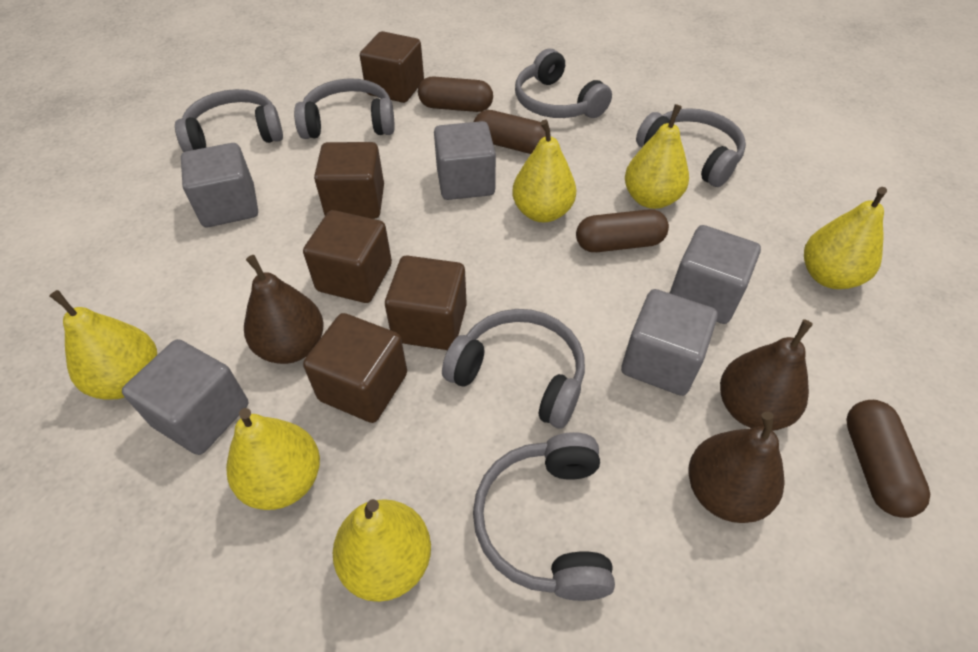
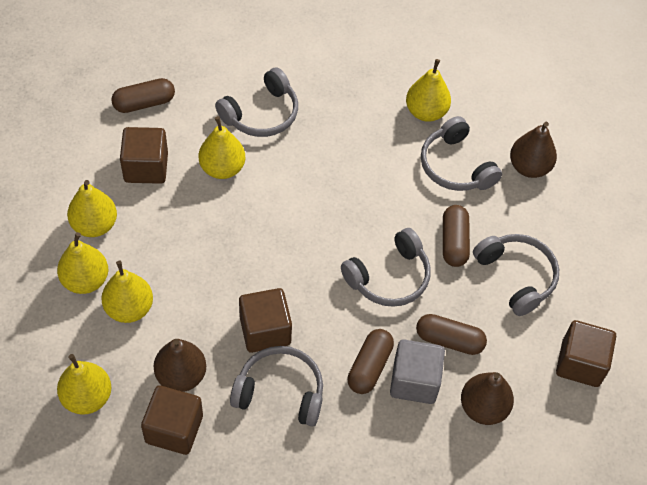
brown cube: [303,210,392,303] [303,313,407,423] [314,142,384,219] [360,31,424,103] [385,256,467,350] = 5 -> [120,127,168,184] [141,385,203,455] [239,288,292,353] [556,320,616,387] = 4
grey cube: [122,339,249,455] [181,143,258,227] [434,121,496,200] [621,289,718,396] [670,225,761,324] = 5 -> [390,339,445,404] = 1
grey headphones: [175,89,283,152] [294,78,395,139] [442,309,585,429] [473,432,615,601] [515,49,612,118] [636,108,746,187] = 6 -> [215,67,298,137] [230,346,323,426] [341,228,431,307] [421,116,502,191] [473,234,559,316] = 5

